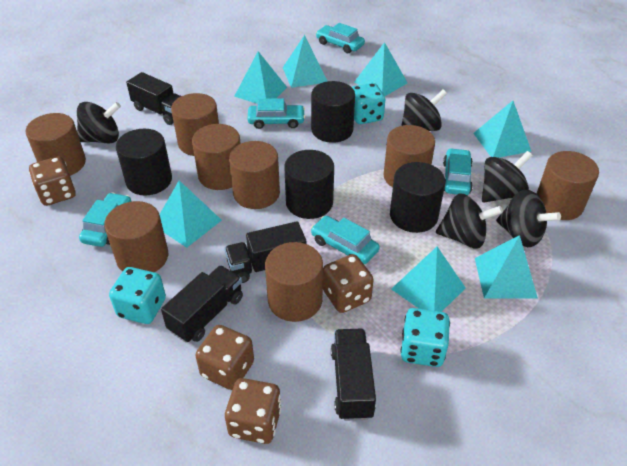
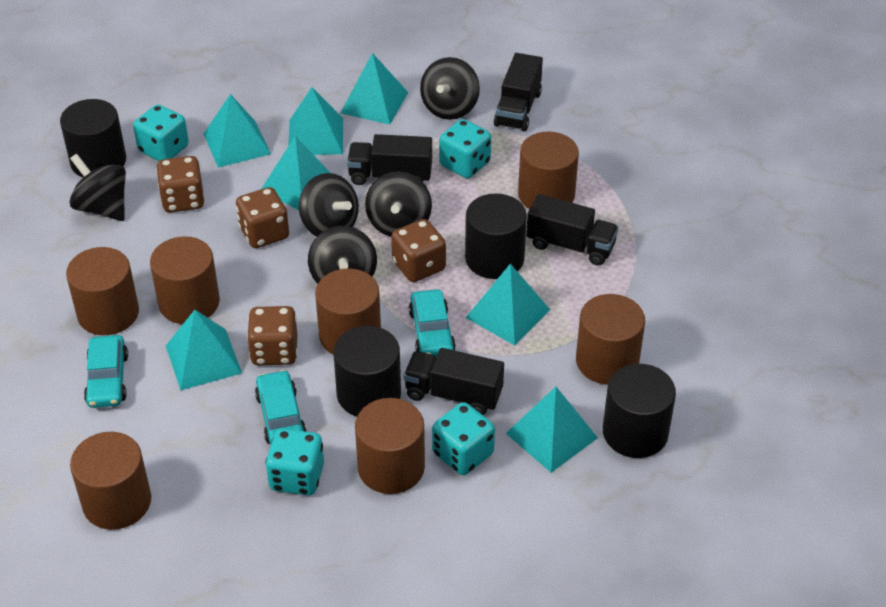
brown cylinder: [26,113,86,176] [104,201,168,272] [171,93,219,156] [192,124,241,190] [229,141,280,209] [265,242,323,322] [384,125,435,187] [536,151,599,220] = 8 -> [66,247,139,335] [70,432,151,530] [150,236,220,324] [315,268,381,355] [355,398,425,494] [518,132,579,209] [576,294,645,385] = 7
turquoise car: [79,193,132,247] [247,98,305,129] [311,216,380,264] [316,23,365,53] [443,148,473,195] = 5 -> [84,335,128,408] [255,370,306,444] [409,289,456,357] = 3
turquoise dice: [109,267,166,324] [352,83,385,124] [400,308,450,367] = 3 -> [133,104,189,161] [266,429,324,495] [432,402,495,475] [439,119,491,179] = 4

